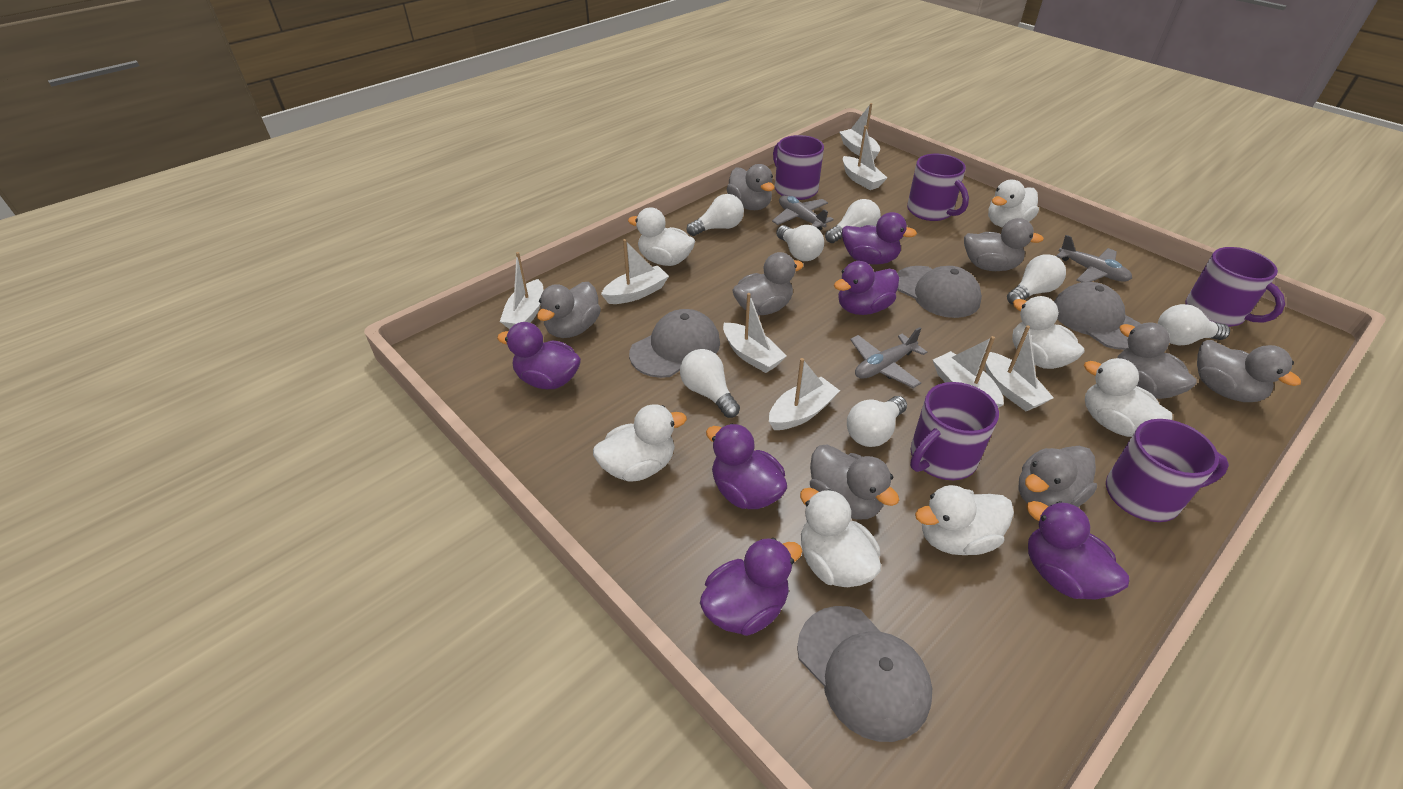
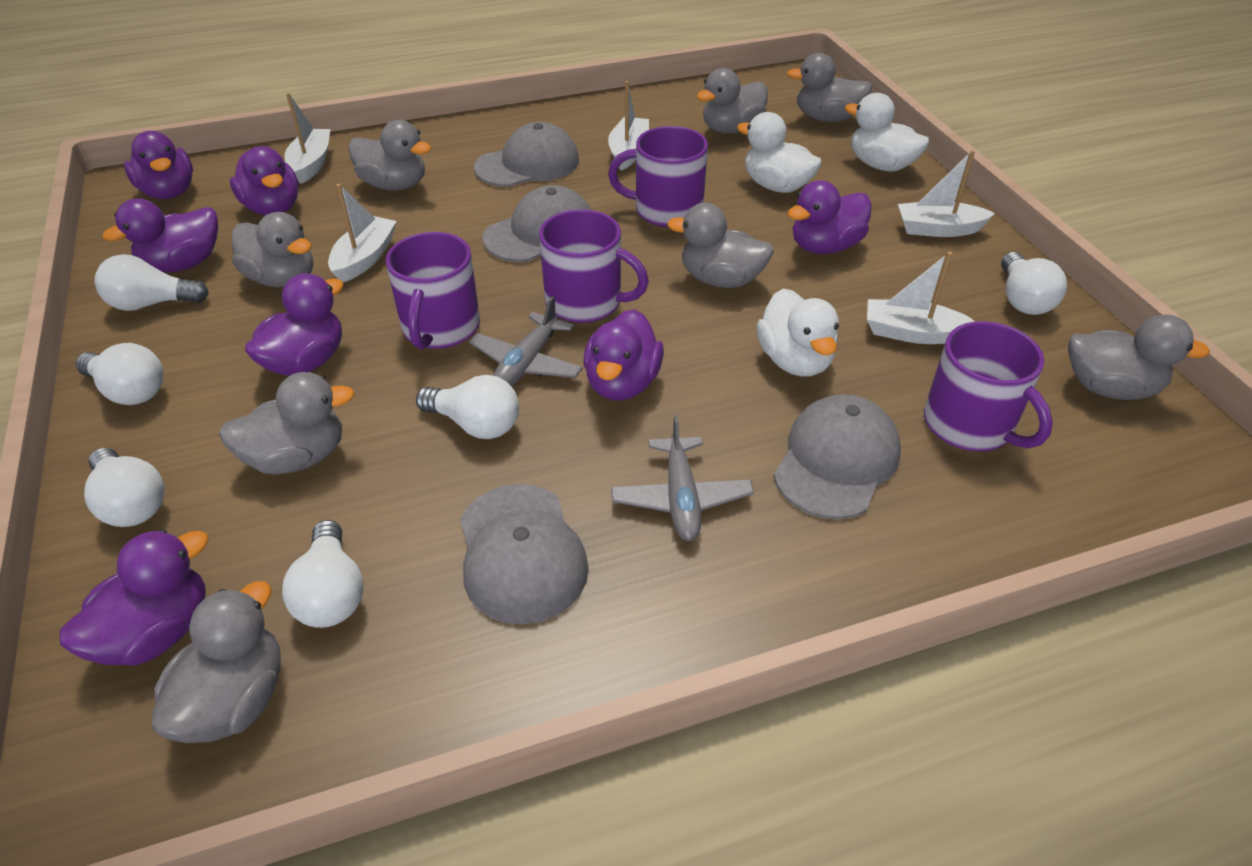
grey plane: [772,195,834,230] [850,327,927,388] [1056,235,1132,282] = 3 -> [469,296,583,386] [611,415,754,541] = 2
purple duck: [497,322,581,389] [700,538,802,636] [706,424,787,509] [834,261,899,315] [842,212,917,265] [1026,501,1130,599] = 6 -> [60,529,209,666] [103,198,218,272] [124,131,193,199] [230,146,299,215] [245,273,344,376] [584,309,664,401] [787,180,872,254] = 7
purple mug: [773,135,824,200] [907,154,969,221] [910,382,999,480] [1106,419,1229,522] [1185,247,1285,327] = 5 -> [386,232,480,349] [539,209,649,323] [608,126,708,227] [924,321,1053,451] = 4
white boat: [500,252,544,329] [601,239,669,304] [723,293,786,373] [769,358,840,430] [839,103,880,160] [843,126,887,190] [933,336,1004,408] [985,325,1054,411] = 8 -> [285,93,331,184] [328,184,397,282] [608,81,649,171] [867,252,975,344] [898,150,995,237] = 5
white duck: [593,404,687,481] [628,207,695,266] [800,488,881,587] [915,485,1014,555] [988,180,1039,227] [1012,296,1085,369] [1084,358,1172,437] = 7 -> [737,112,822,193] [756,288,839,377] [845,93,929,172] = 3
white light bulb: [680,349,740,418] [687,194,744,236] [776,225,824,261] [825,199,881,243] [847,396,907,447] [1007,254,1066,305] [1158,304,1230,346] = 7 -> [76,343,164,405] [84,448,165,527] [95,254,209,311] [282,520,364,628] [416,375,519,439] [1001,252,1067,315] = 6

